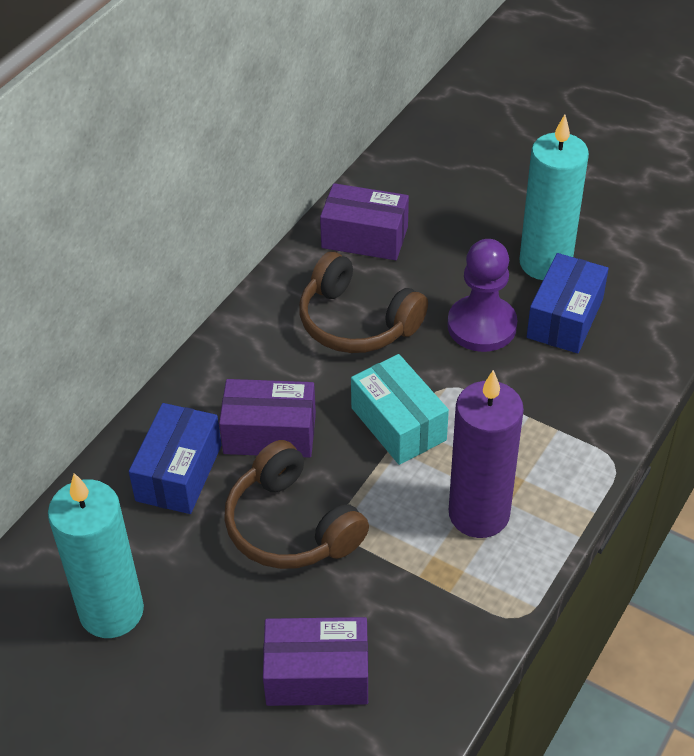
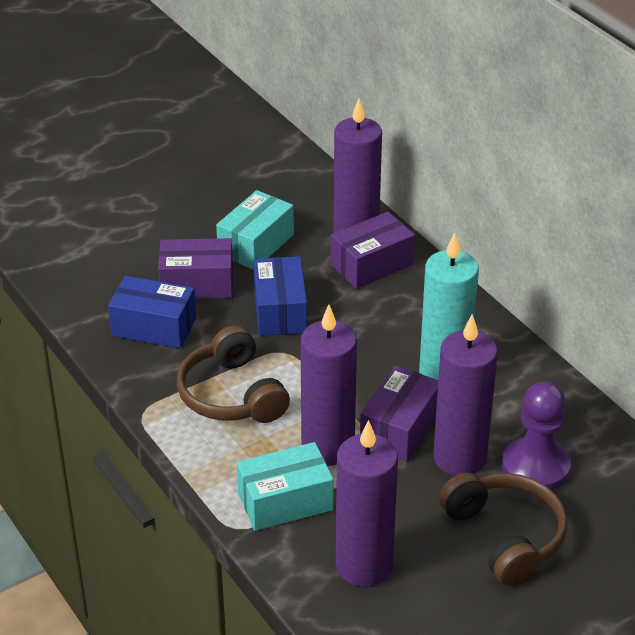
purple candle: [449,370,524,538] = 1 -> [300,305,357,466] [333,99,382,233] [336,420,398,587] [433,314,498,476] = 4
turquoise box: [351,354,449,465] = 1 -> [216,190,294,270] [237,442,334,531] = 2
turquoise candle: [48,473,144,638] [520,114,589,280] = 2 -> [419,232,479,380] = 1

